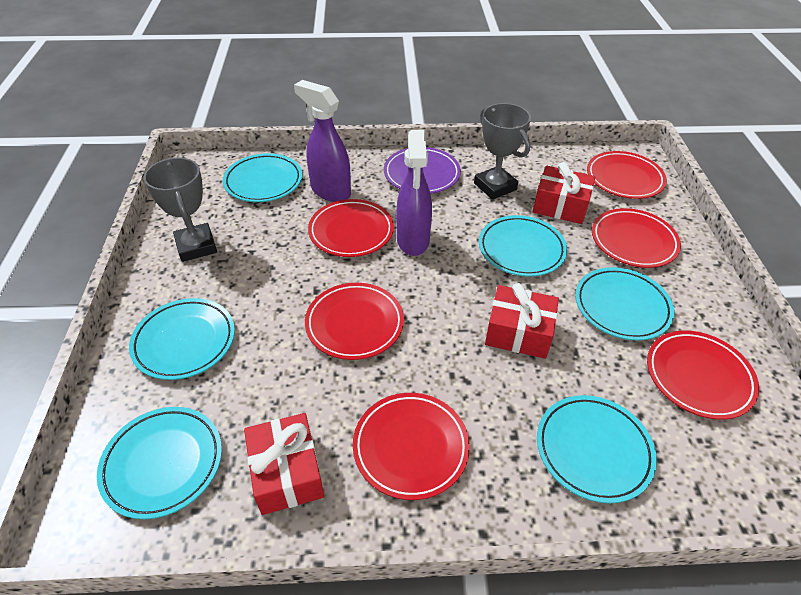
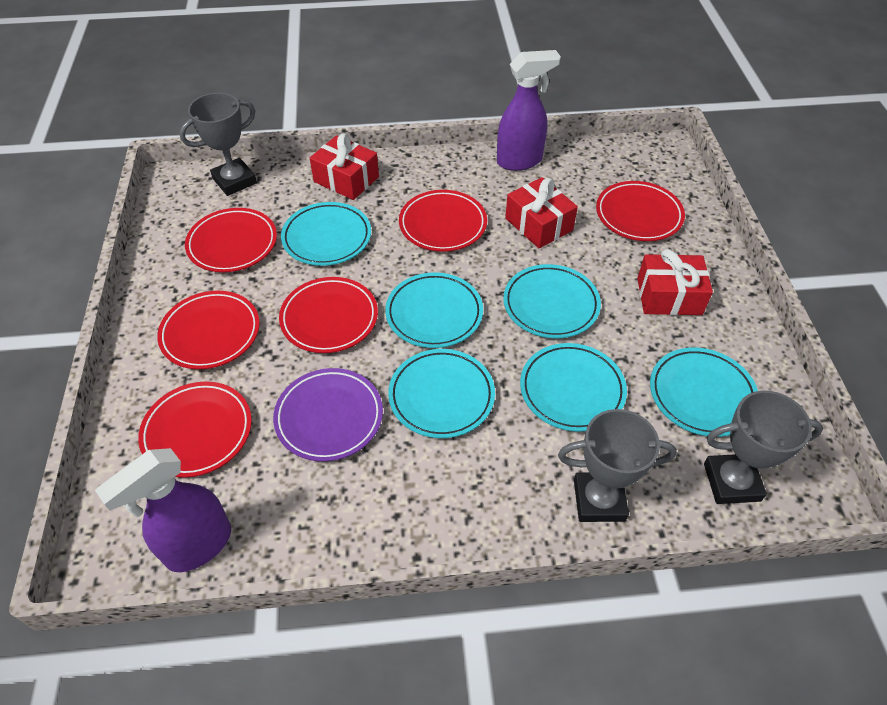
grey trophy: [144,157,217,262] [474,103,531,200] = 2 -> [179,93,257,196] [558,409,677,522] [704,390,823,504] = 3

